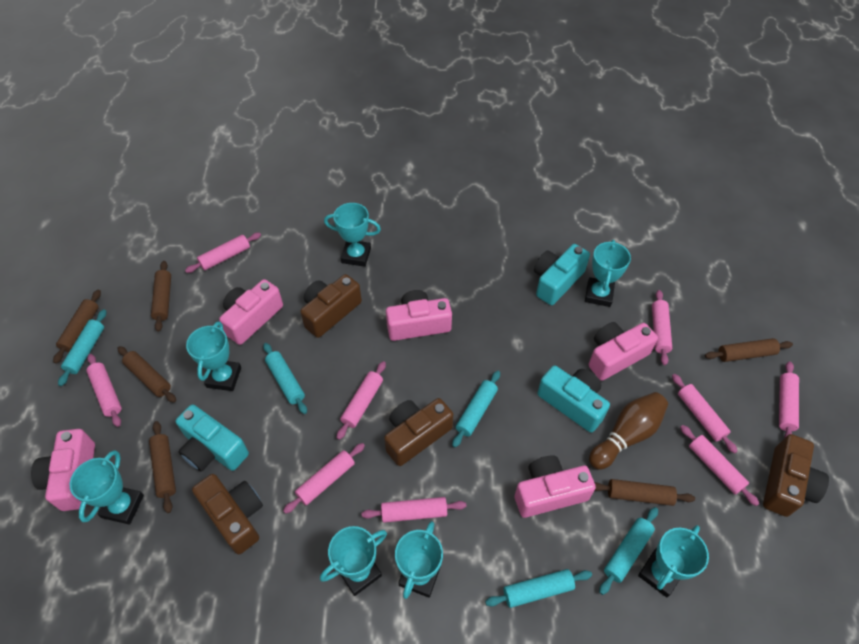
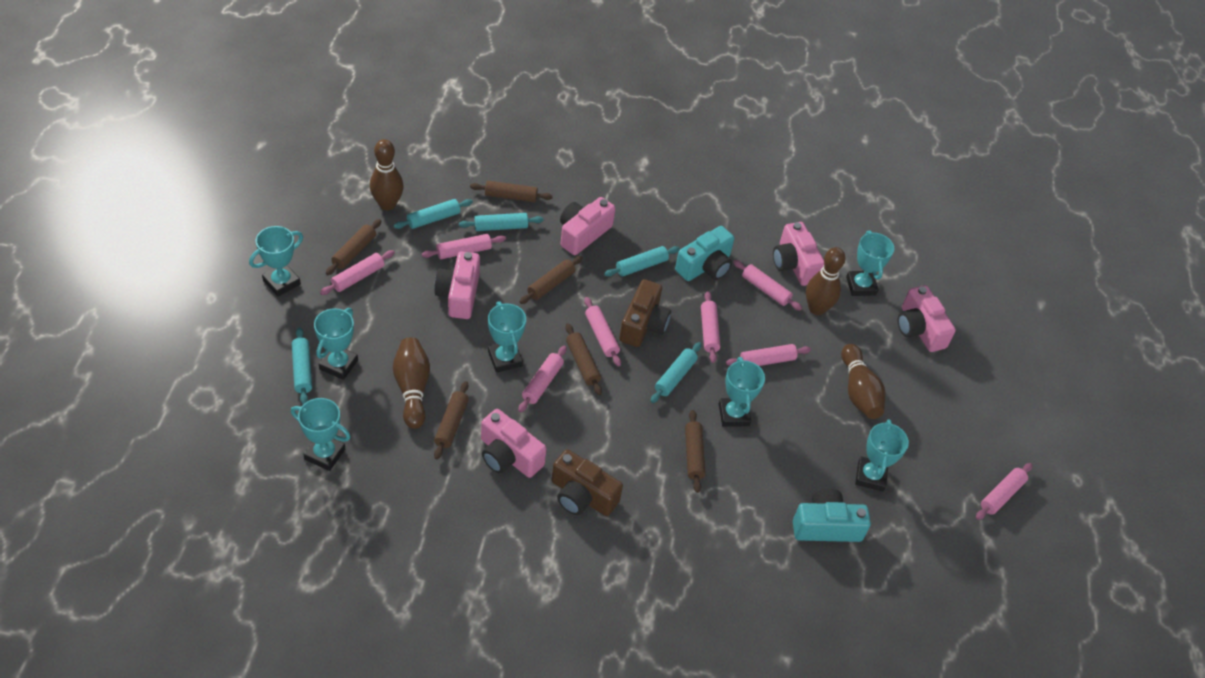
brown bowling pin: [589,392,668,470] = 1 -> [370,139,404,210] [393,337,430,429] [806,247,846,315] [841,344,885,419] = 4
brown camera: [192,474,263,554] [300,274,362,338] [384,398,453,466] [763,434,829,517] = 4 -> [552,449,623,516] [619,279,671,347] = 2
pink rolling pin: [86,354,122,427] [185,233,261,273] [283,443,365,514] [337,361,386,440] [362,497,466,523] [652,290,672,365] [672,374,738,454] [680,425,759,506] [779,361,799,438] = 9 -> [320,250,395,295] [422,234,506,259] [518,346,567,412] [584,297,621,367] [701,291,720,363] [726,344,811,366] [733,260,802,311] [976,463,1033,520] = 8
turquoise camera: [176,404,249,472] [534,244,590,305] [537,365,610,433] = 3 -> [675,226,734,281] [793,489,871,542] = 2

